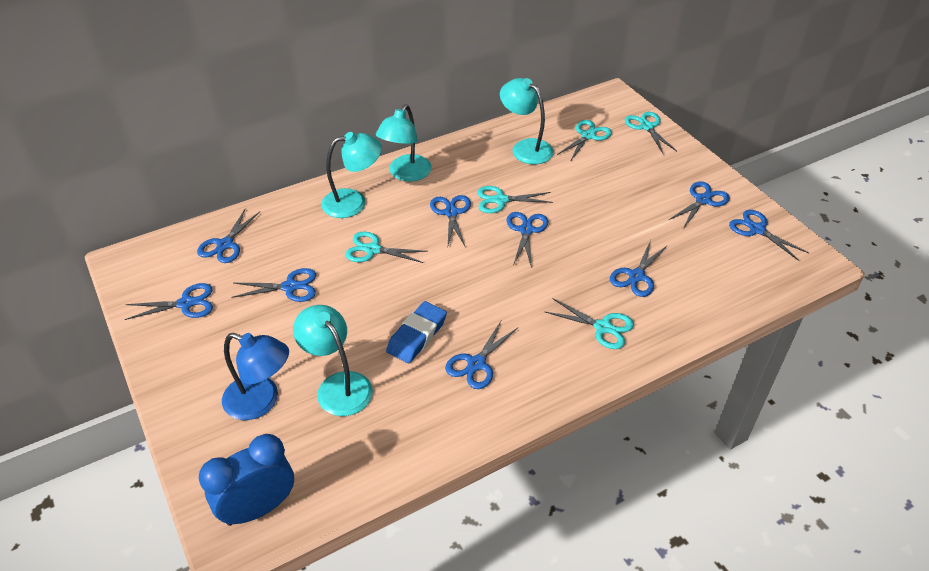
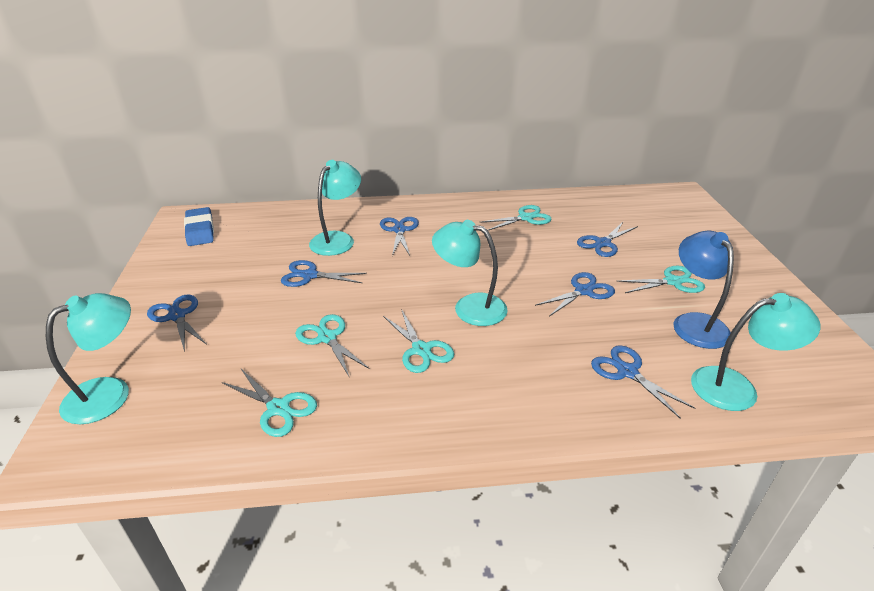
blue clock: [199,434,294,526] = 1 -> none = 0
blue scissors: [125,283,213,320] [197,209,260,263] [231,268,316,302] [430,195,471,248] [445,321,518,389] [506,212,548,268] [610,240,668,297] [669,181,730,229] [729,210,809,261] = 9 -> [147,294,207,352] [281,260,367,287] [380,217,419,256] [535,272,615,316] [577,222,638,257] [591,345,695,419] = 6

